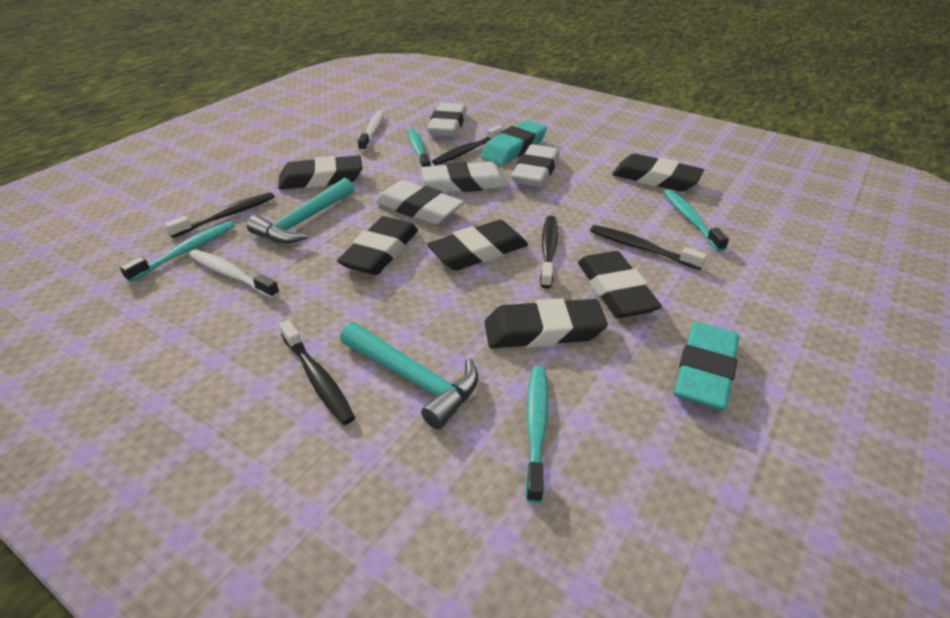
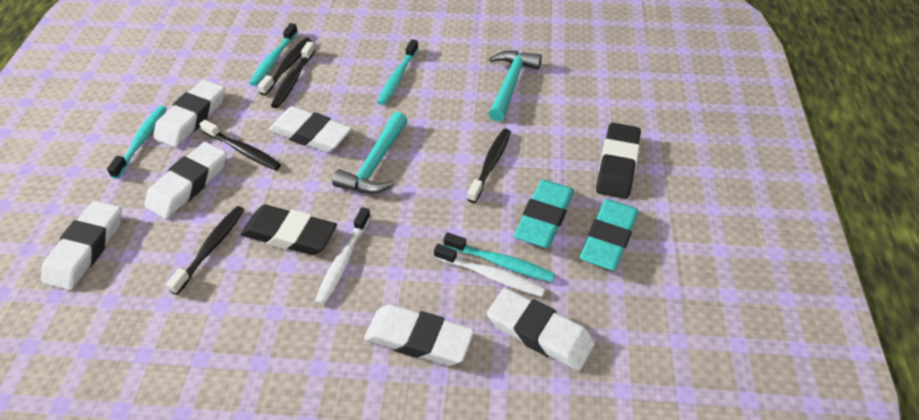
black eraser: [278,155,362,190] [337,216,418,275] [427,220,528,271] [484,298,608,348] [578,251,662,318] [612,154,704,192] = 6 -> [241,205,337,255] [596,123,641,199] = 2
white eraser: [375,180,464,225] [421,162,509,193] [427,103,466,137] [511,144,560,187] = 4 -> [41,201,121,290] [144,142,227,219] [153,79,225,147] [269,106,352,153] [364,304,474,366] [487,288,595,371] = 6

